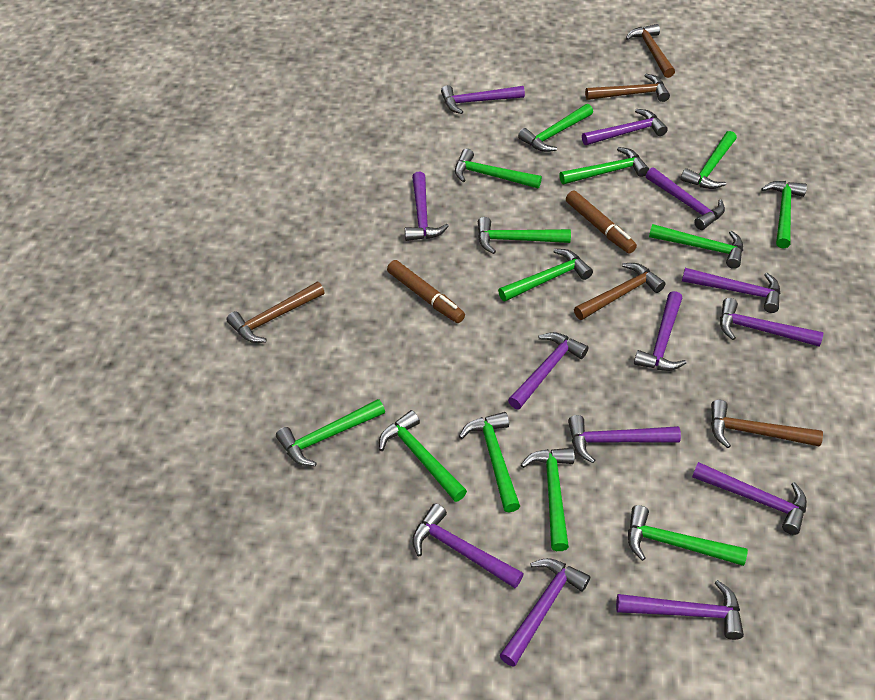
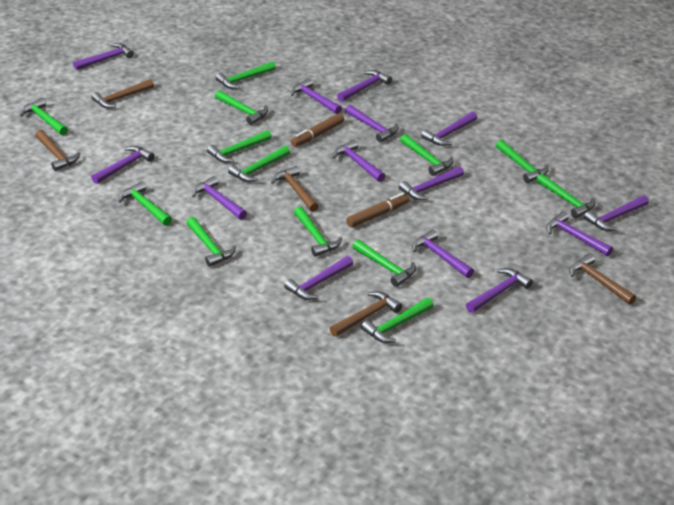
purple hammer: [405,172,449,241] [412,503,524,588] [441,85,525,114] [500,558,590,667] [508,332,589,409] [568,415,681,463] [582,109,668,145] [616,580,744,640] [634,291,686,371] [646,167,725,230] [682,268,780,313] [692,462,807,535] [720,298,823,346] = 13 -> [73,43,134,70] [91,146,154,184] [192,176,247,220] [284,256,353,300] [291,78,342,114] [333,140,385,182] [337,70,392,102] [345,105,399,143] [399,166,464,200] [412,230,474,278] [421,112,477,146] [466,268,533,313] [546,211,613,256] [584,195,649,231] = 14

